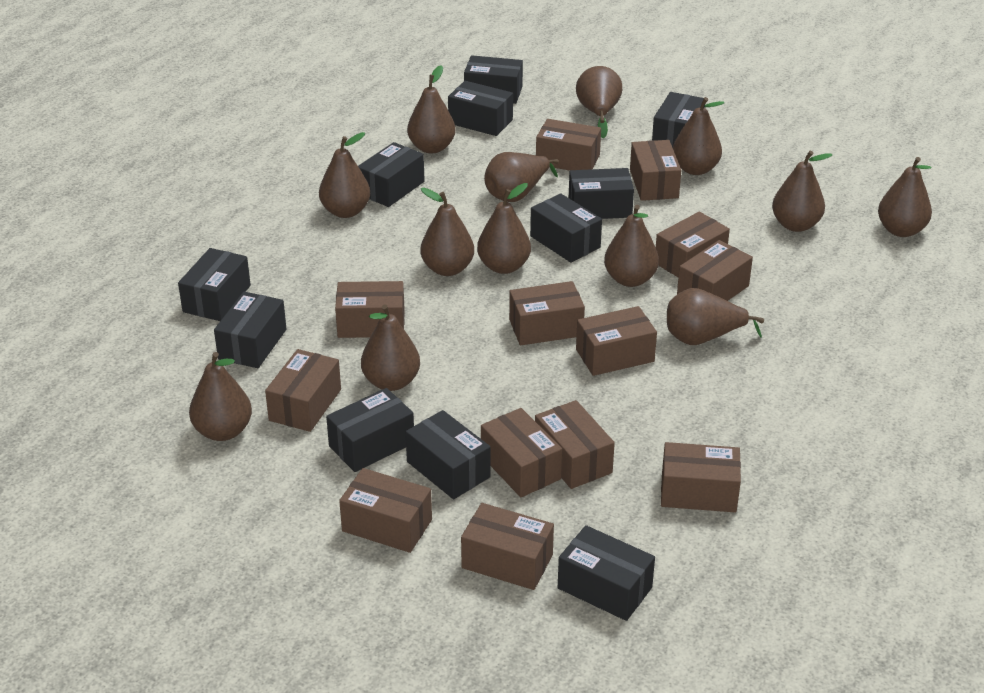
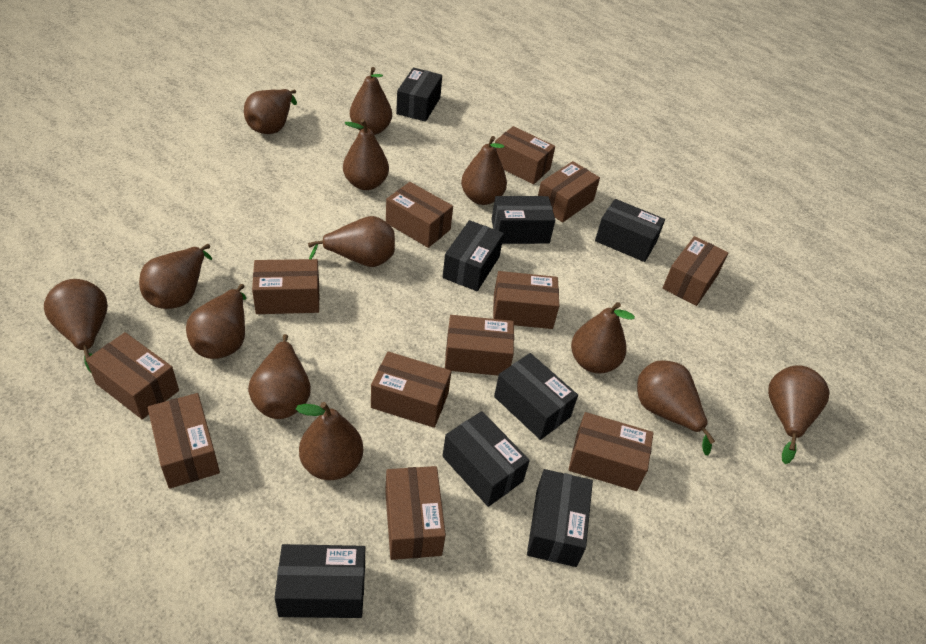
black box: [178,248,251,321] [214,292,286,368] [326,388,414,472] [358,142,425,207] [406,410,491,499] [448,81,513,136] [464,55,523,104] [530,193,602,263] [558,525,655,621] [569,168,634,219] [652,92,705,148] = 11 -> [274,544,365,618] [396,68,442,122] [442,411,530,507] [443,220,504,291] [491,196,555,244] [494,353,578,440] [527,469,593,567] [595,199,665,262] = 8
brown box: [265,349,341,432] [335,281,405,338] [339,468,432,553] [461,503,554,590] [481,408,562,497] [509,281,585,345] [535,400,615,489] [536,119,601,171] [576,306,657,376] [630,140,681,201] [656,212,730,277] [661,442,741,512] [677,240,753,301] = 13 -> [86,332,179,419] [148,393,220,489] [252,259,320,314] [371,352,451,428] [385,466,446,560] [386,182,453,248] [445,315,514,376] [493,271,559,329] [495,126,555,185] [538,161,600,222] [568,412,654,491] [663,236,728,306] = 12

